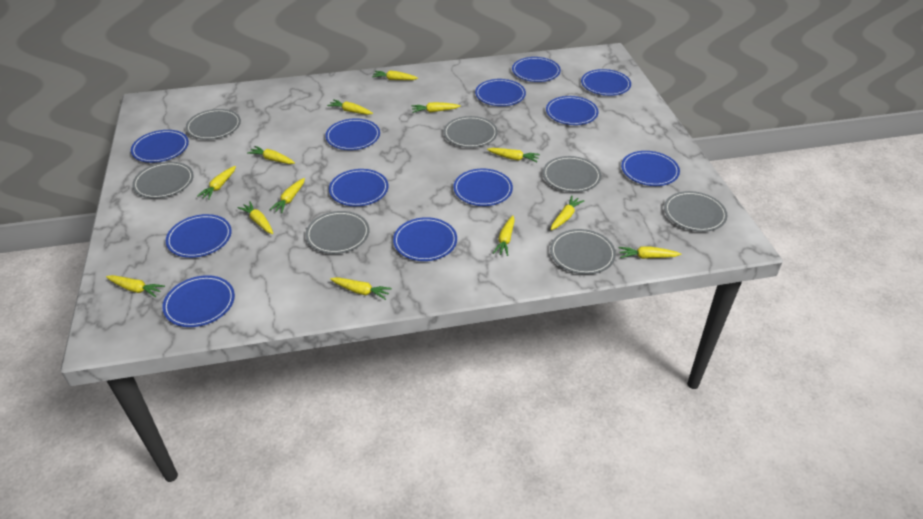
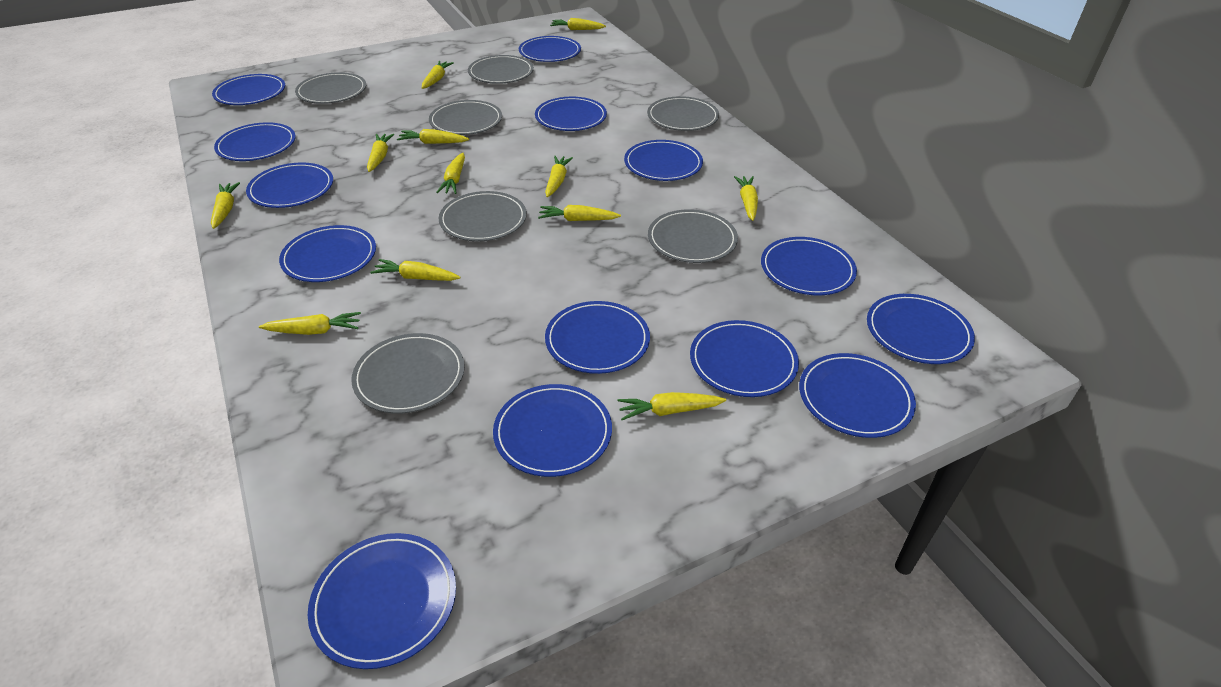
blue plate: [131,130,189,163] [162,275,235,327] [166,214,232,258] [325,118,380,150] [329,169,388,206] [393,217,457,261] [453,169,513,206] [475,79,526,106] [512,57,561,82] [546,96,599,125] [581,69,631,96] [621,151,680,186] = 12 -> [212,74,285,105] [214,122,296,161] [246,162,333,208] [279,225,376,282] [308,533,456,669] [493,384,612,477] [519,36,581,62] [535,97,607,131] [545,301,650,374] [624,140,703,181] [690,320,799,397] [761,237,857,295] [799,353,916,438] [867,294,975,364] = 14
yellow carrot: [106,275,165,297] [197,166,236,200] [237,202,273,234] [247,146,295,164] [269,178,305,213] [327,99,373,115] [330,277,392,300] [372,70,418,80] [411,102,461,113] [487,148,540,162] [493,215,515,256] [551,196,584,230] [618,246,681,259] = 13 -> [211,182,240,229] [259,312,361,335] [367,134,394,172] [370,259,460,281] [397,129,469,144] [422,61,454,89] [436,153,465,194] [538,205,621,221] [545,156,573,197] [550,18,606,30] [617,392,726,420] [734,176,758,221] = 12

